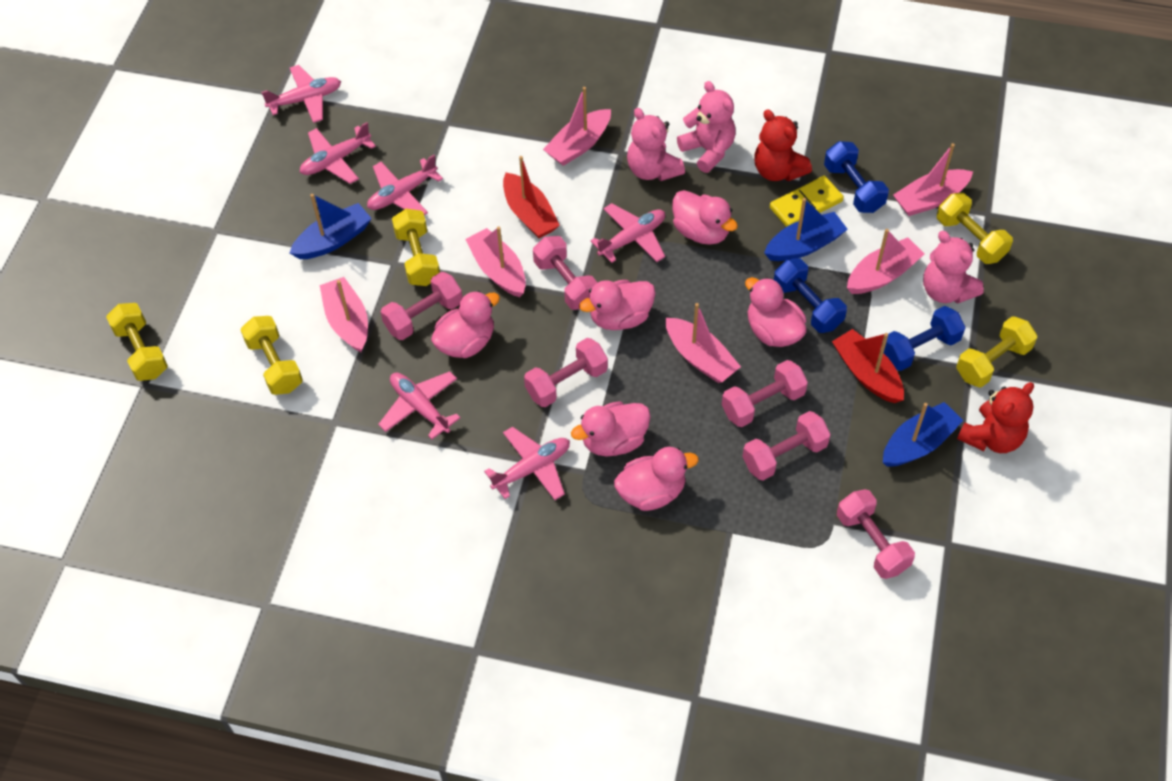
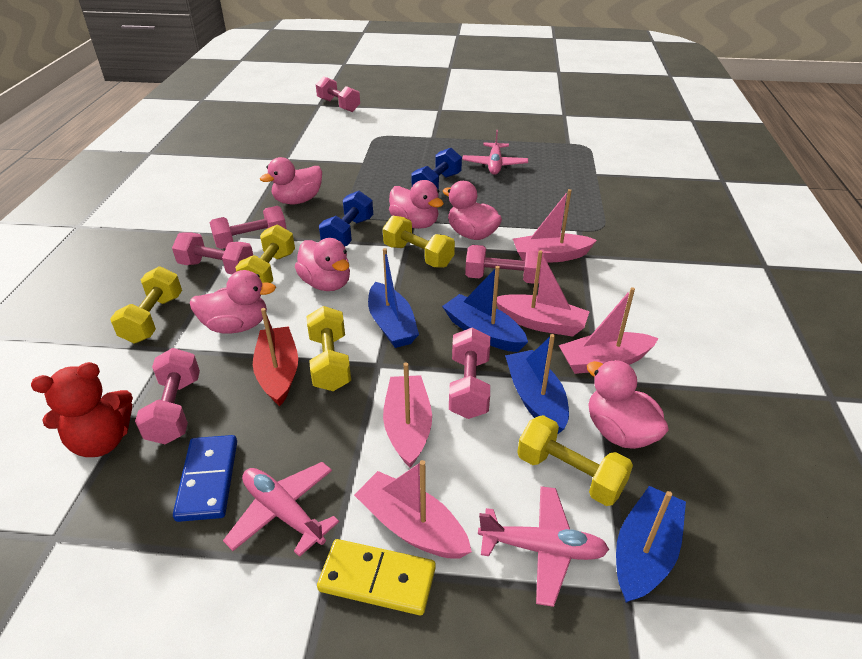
blue boat: [290,194,372,259] [764,198,848,261] [883,402,964,467] = 3 -> [368,248,419,348] [442,266,528,352] [505,334,569,434] [616,486,686,603] = 4
blue domino: none = 0 -> [173,435,237,522] = 1
blue dumbbell: [774,258,847,333] [824,141,889,213] [881,306,966,371] = 3 -> [319,191,373,246] [411,148,462,189] = 2
pink boat: [320,277,368,352] [465,226,526,297] [543,87,611,166] [666,303,741,383] [847,229,924,294] [893,143,973,216] = 6 -> [354,460,472,559] [383,363,432,468] [497,250,590,337] [513,189,597,263] [559,287,658,374] = 5
pink plane: [261,65,341,123] [300,122,376,184] [367,155,443,215] [378,371,461,439] [484,427,570,500] [590,203,665,263] = 6 -> [223,462,339,557] [462,130,528,175] [478,486,609,607] = 3
pink teddy bear: [627,108,685,181] [677,81,736,173] [923,231,984,303] = 3 -> none = 0
red boat: [503,156,560,238] [832,329,904,403] = 2 -> [253,308,298,406] = 1
red teddy bear: [754,109,812,181] [957,382,1034,453] = 2 -> [31,362,133,457] = 1

